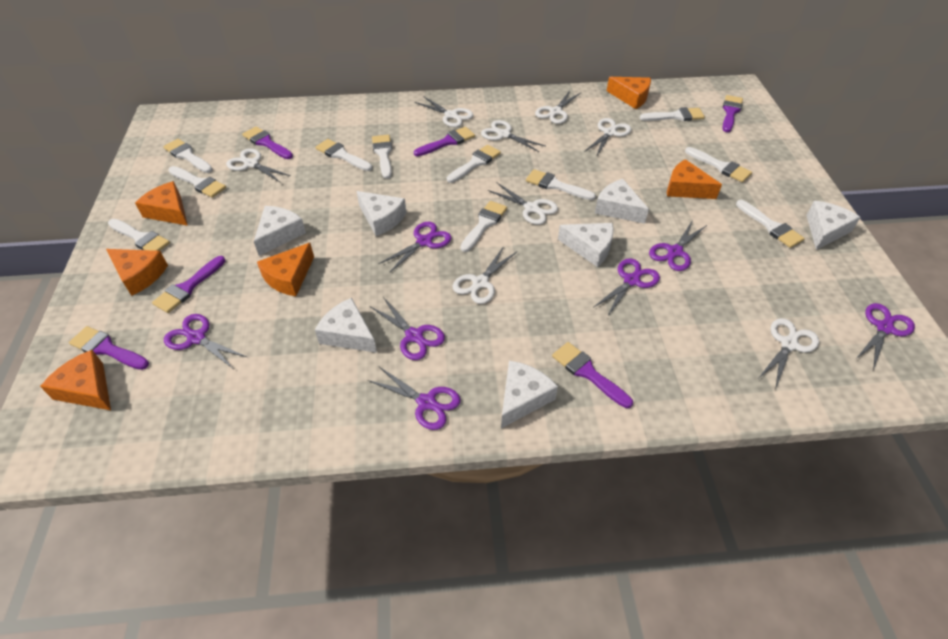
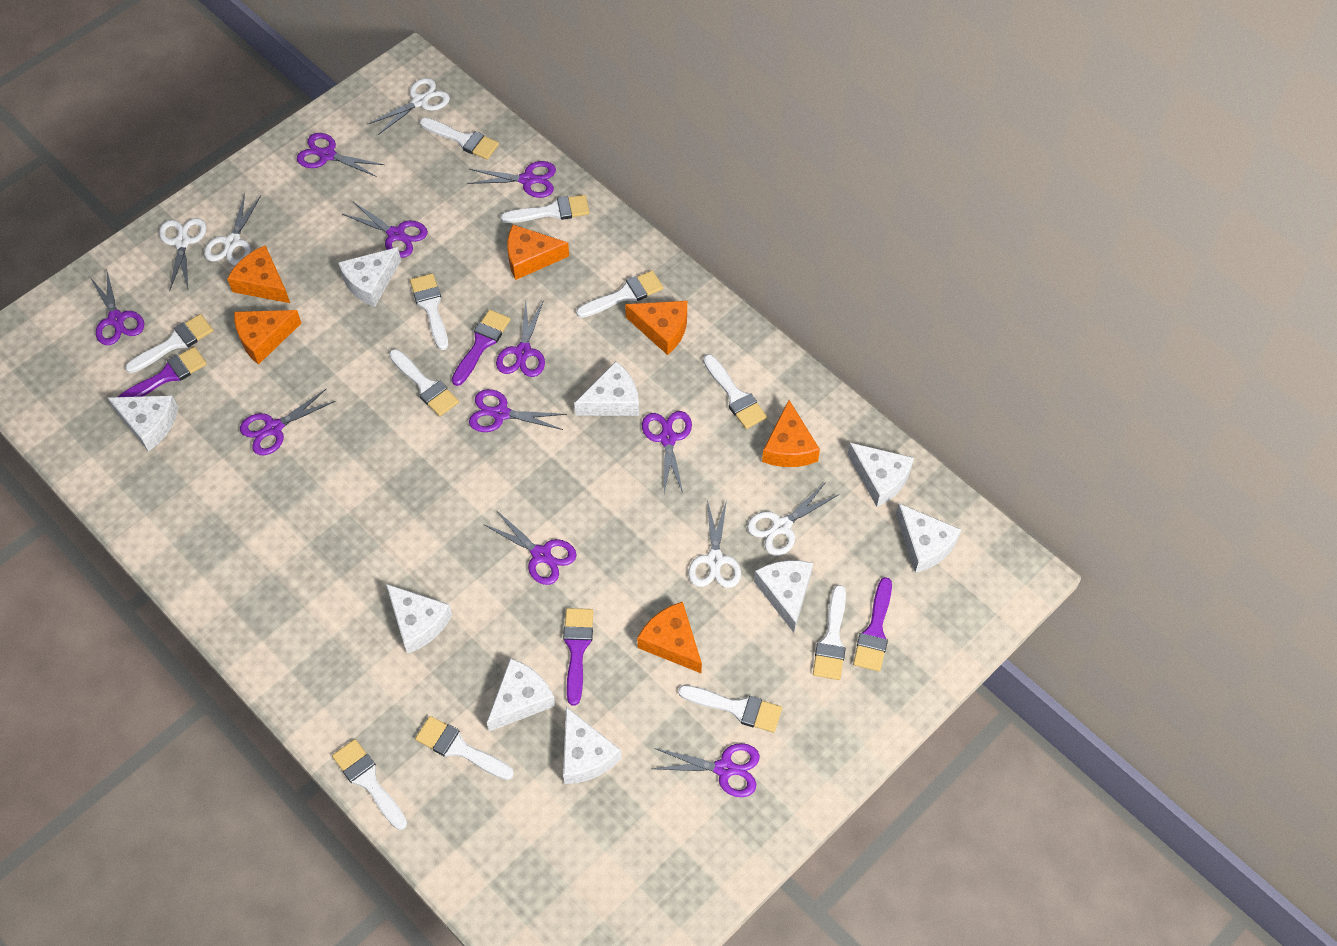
purple brush: [69,326,149,370] [152,256,225,313] [242,126,293,159] [414,127,475,156] [552,342,633,408] [722,95,743,132] = 6 -> [118,347,207,397] [452,310,510,386] [563,608,593,706] [853,577,892,672] = 4
purple scissors: [164,314,247,368] [368,367,461,430] [370,297,445,360] [378,222,451,273] [594,258,660,317] [649,220,707,271] [856,303,915,370] = 7 -> [90,272,144,345] [240,389,336,455] [297,133,385,177] [342,202,428,258] [467,161,556,198] [469,389,567,432] [483,510,576,585] [496,300,545,377] [642,411,692,493] [652,743,760,797] = 10
white cheese: [254,206,306,256] [315,298,377,353] [357,191,406,236] [501,361,558,428] [558,223,614,267] [595,179,649,224] [806,201,861,250] = 7 -> [108,395,178,452] [338,247,401,307] [386,584,452,654] [487,658,556,732] [563,707,621,784] [574,361,639,416] [754,560,813,633] [847,443,914,507] [896,504,962,573] = 9
white scissors: [226,148,291,183] [415,96,473,127] [453,246,516,304] [481,120,545,152] [488,183,558,225] [535,90,581,124] [584,118,631,157] [759,318,819,387] = 8 -> [159,218,206,291] [204,193,261,266] [368,78,450,135] [688,500,741,588] [747,482,839,556] = 5

